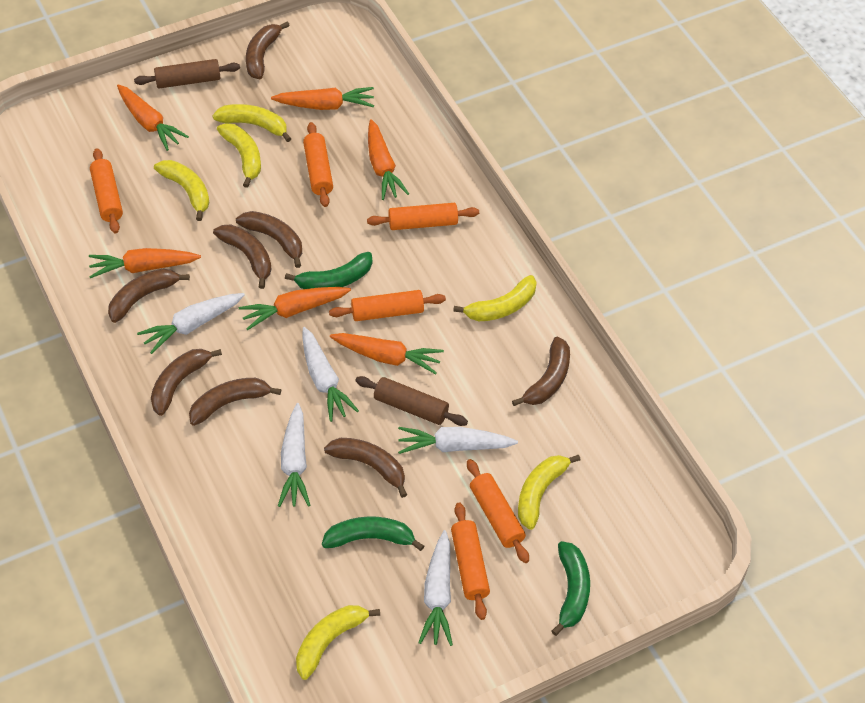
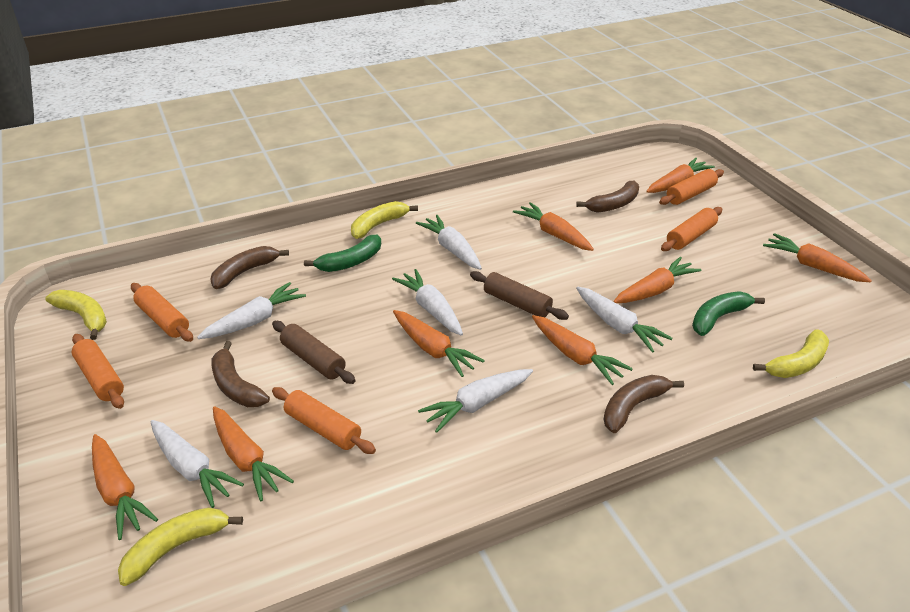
brown banana: [108,269,190,323] [151,349,222,416] [189,378,281,426] [213,225,272,289] [236,211,302,268] [246,21,290,79] [324,438,407,498] [512,337,570,406] = 8 -> [210,246,289,289] [211,341,270,407] [576,180,639,213] [603,375,684,433] = 4
green banana: [285,252,372,289] [322,517,424,551] [551,541,590,636] = 3 -> [304,235,381,272] [692,292,765,336] = 2
orange carrot: [89,248,201,278] [117,84,189,151] [239,287,351,330] [271,87,374,110] [330,333,444,374] [368,119,409,200] = 6 -> [92,434,158,540] [213,407,294,501] [393,310,485,377] [513,202,594,251] [532,315,633,385] [613,256,702,303] [646,158,715,193] [763,233,872,282] = 8
orange rolling pin: [90,148,123,234] [303,122,333,207] [329,290,446,321] [367,203,479,230] [451,503,490,620] [467,459,529,563] = 6 -> [72,334,124,409] [131,283,193,342] [272,387,376,454] [659,169,724,205] [661,207,722,251] = 5
white carrot: [137,293,245,354] [278,403,310,507] [302,327,359,422] [398,427,518,454] [418,530,453,646] = 5 -> [151,420,244,508] [197,282,306,339] [392,269,463,336] [416,215,482,270] [418,369,533,433] [576,286,673,353] = 6
yellow banana: [154,160,210,221] [212,104,291,142] [217,123,261,188] [296,605,380,680] [453,275,537,321] [518,455,580,530] = 6 -> [45,290,107,340] [118,508,243,586] [351,201,418,239] [753,329,829,378] = 4

